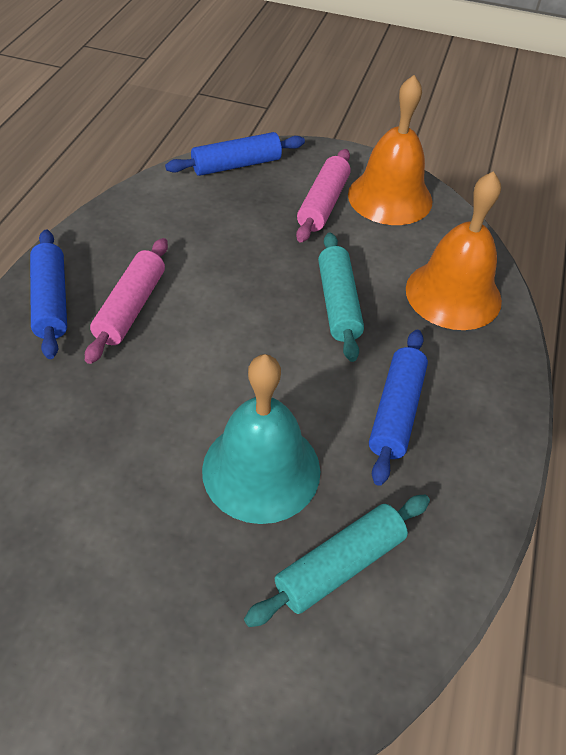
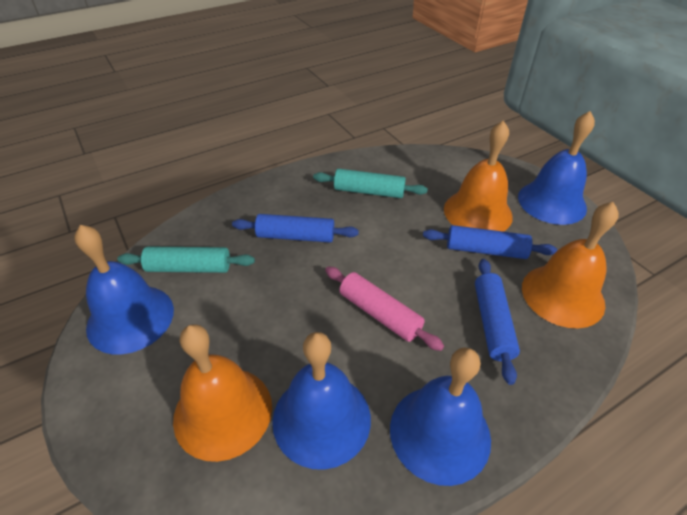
blue bell: none = 0 -> [74,225,174,354] [272,332,371,470] [390,347,491,486] [518,111,595,225] = 4
orange bell: [348,75,432,225] [406,171,502,330] = 2 -> [173,324,272,462] [444,120,513,232] [522,202,619,328] = 3
pink rolling pin: [85,238,168,364] [296,149,351,242] = 2 -> [325,266,444,351] = 1
turquoise bell: [202,354,320,524] = 1 -> none = 0

